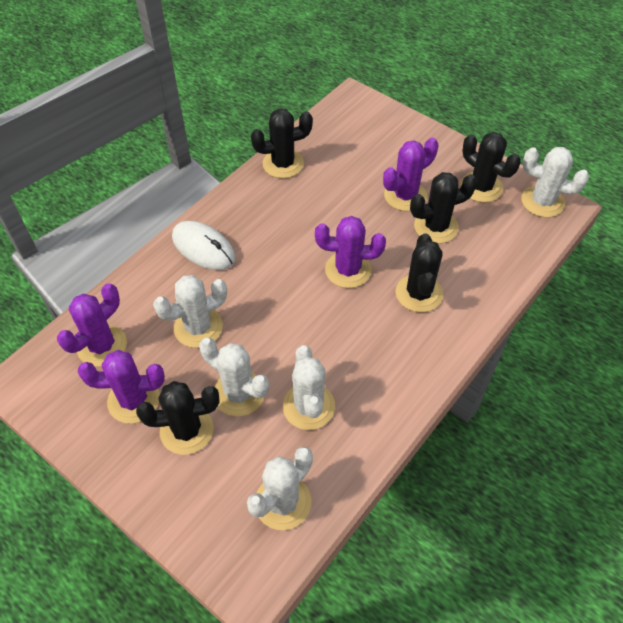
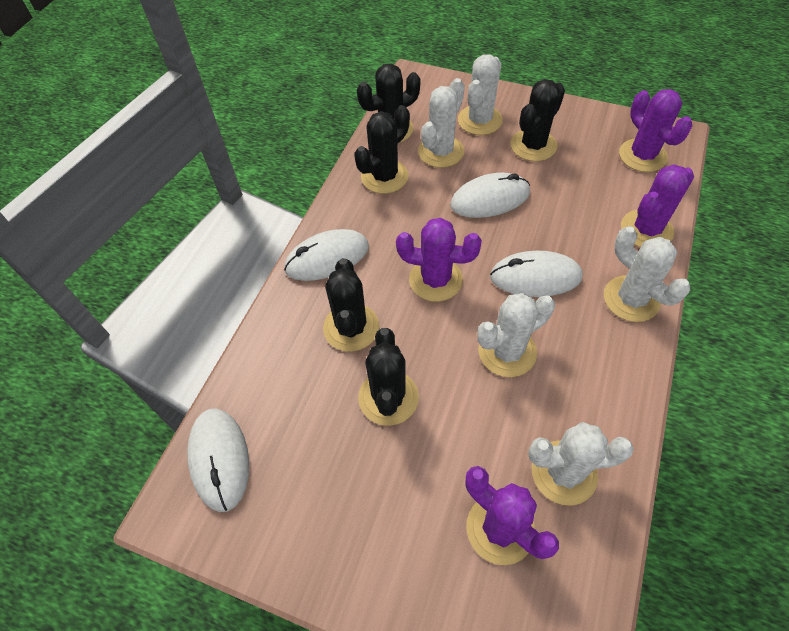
white mouse: [172,221,236,270] = 1 -> [187,408,249,512] [284,229,369,281] [450,173,530,218] [490,251,582,297] = 4

